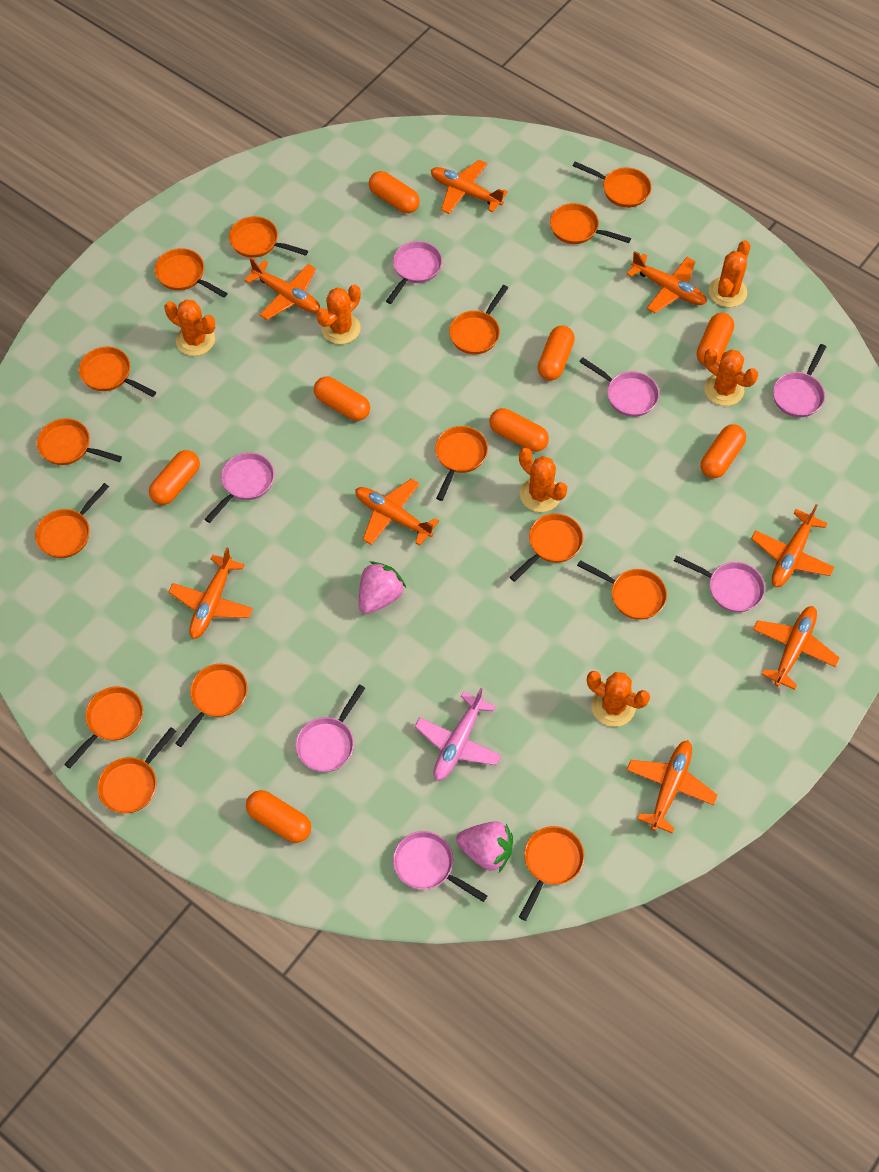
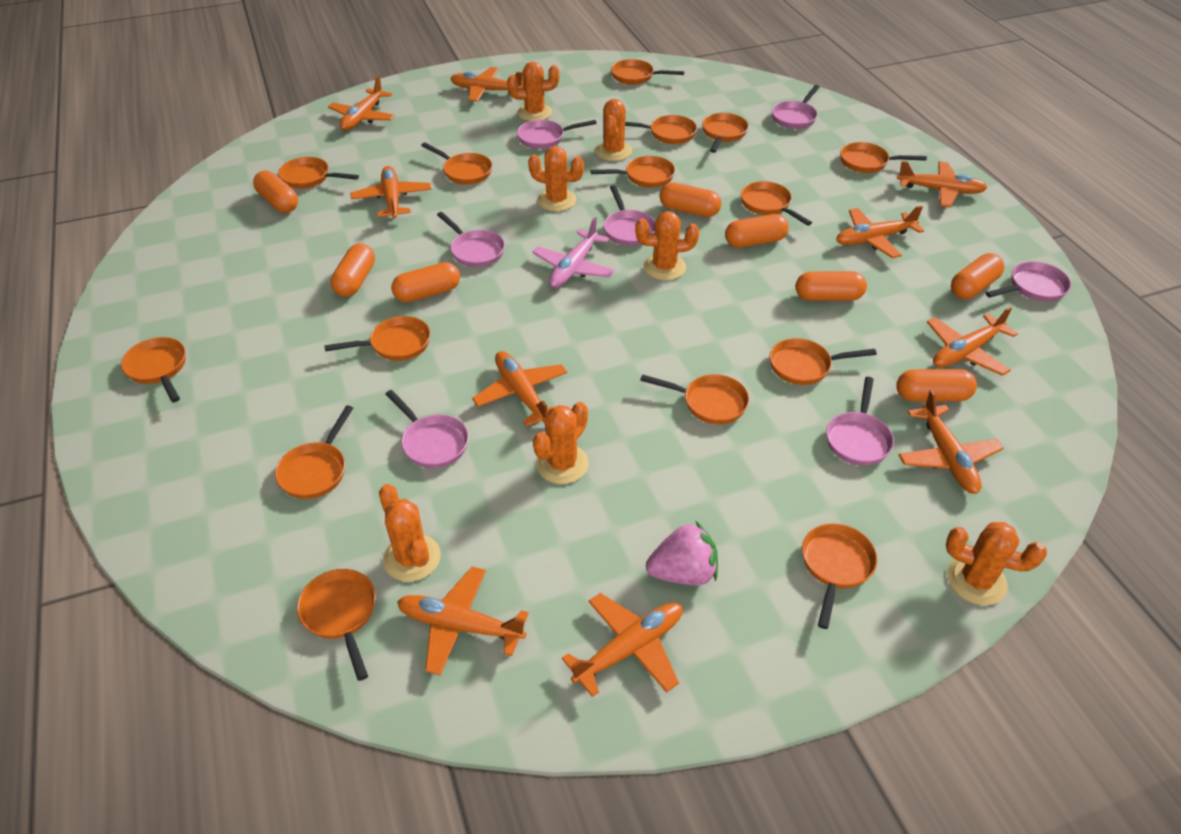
orange cactus: [164,299,215,356] [316,285,361,344] [519,448,567,512] [587,671,650,727] [704,348,758,406] [709,240,751,308] = 6 -> [379,484,441,582] [507,62,559,121] [528,146,584,211] [533,402,589,484] [595,99,632,161] [635,211,699,280] [946,522,1047,605] = 7
orange plane: [168,548,253,639] [244,257,320,320] [355,479,439,546] [431,160,508,214] [627,251,707,313] [627,740,717,833] [751,504,835,587] [753,606,839,690] = 8 -> [328,76,395,131] [350,166,432,218] [397,566,529,675] [450,67,523,102] [472,351,567,426] [562,593,683,697] [836,206,924,258] [897,161,987,207] [898,390,1004,494] [927,306,1018,376] = 10
pink strawberry: [359,561,406,614] [456,822,513,872] = 2 -> [646,521,718,585] = 1

